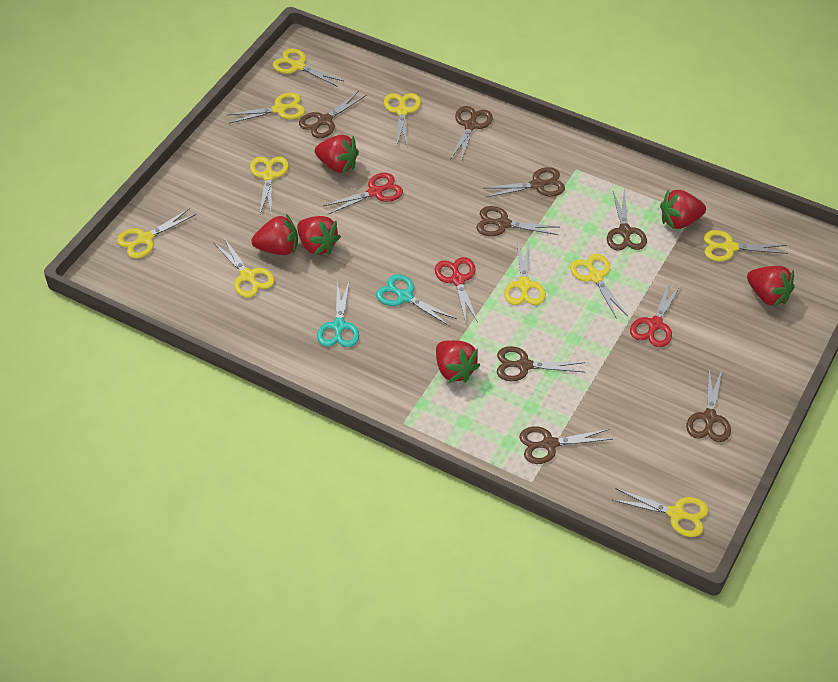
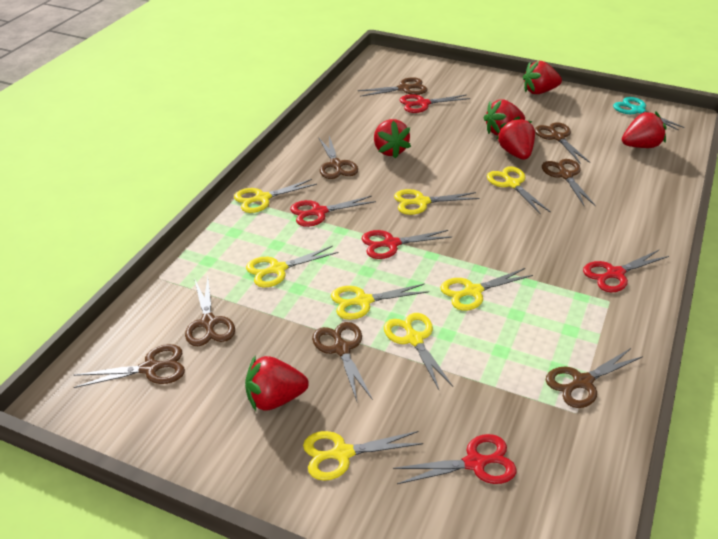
red scissors: [323,173,403,214] [435,257,478,323] [630,281,681,347] = 3 -> [290,196,376,227] [362,230,452,259] [393,434,517,484] [400,94,471,113] [583,250,669,292] = 5
turquoise scissors: [317,280,359,347] [376,274,457,326] = 2 -> [613,97,684,131] = 1
yellow scissors: [117,208,196,258] [213,238,275,298] [227,92,305,123] [250,157,289,216] [273,48,343,87] [384,93,421,148] [504,241,546,305] [570,254,628,319] [613,488,709,537] [704,230,788,261] = 10 -> [234,179,317,213] [246,246,338,288] [303,431,423,481] [331,283,429,320] [384,313,453,390] [394,189,479,215] [440,268,533,311] [487,167,551,215] = 8

